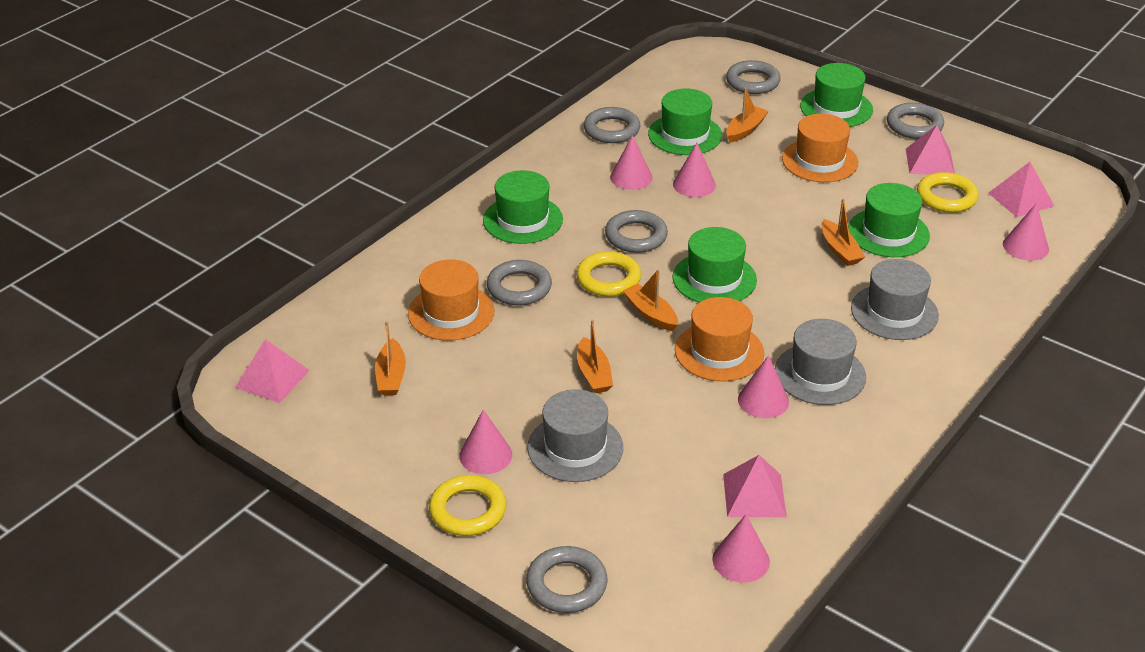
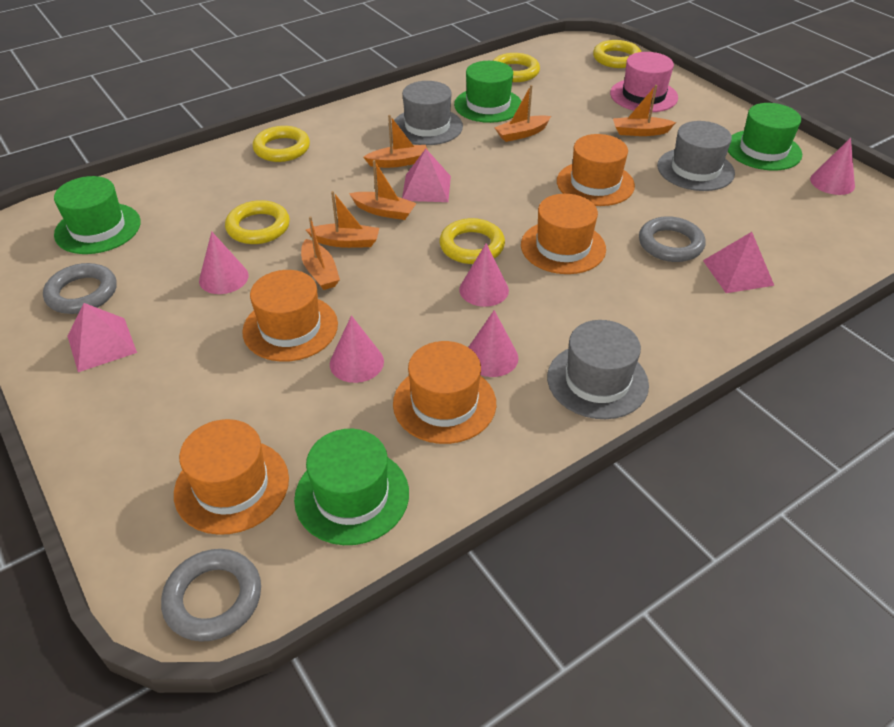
green hat: [483,170,563,244] [648,89,722,155] [673,227,757,303] [800,63,873,127] [848,183,930,257] = 5 -> [54,176,141,254] [294,429,409,545] [454,61,522,123] [728,103,802,171] = 4
grey ring: [487,260,552,306] [526,546,608,613] [584,107,640,143] [605,210,668,253] [726,60,781,94] [887,103,944,139] = 6 -> [43,263,116,314] [161,549,261,642] [639,216,706,262] = 3
orange boat: [375,321,406,395] [577,319,613,393] [623,269,678,331] [726,88,769,143] [822,198,865,266] = 5 -> [301,217,340,290] [306,191,379,248] [349,160,417,220] [363,115,428,168] [494,85,551,142] [613,85,676,136] = 6
orange hat: [408,260,494,340] [675,297,764,381] [782,114,858,182] = 3 -> [174,419,289,535] [242,270,338,362] [393,341,496,444] [521,194,606,274] [557,134,635,206] = 5
pink cone: [459,409,512,474] [610,135,653,190] [673,143,716,197] [713,514,770,583] [738,355,789,418] [1003,203,1049,261] = 6 -> [199,232,249,294] [330,315,384,383] [459,243,509,307] [468,310,519,377] [810,138,855,195] = 5
pink hat: none = 0 -> [610,52,678,112] = 1
pink pyramid: [235,339,310,403] [723,455,787,517] [906,125,955,175] [989,162,1054,217] = 4 -> [67,303,137,372] [402,149,451,202] [703,232,774,293] = 3
yellow ring: [429,475,506,536] [576,251,641,297] [917,172,979,213] = 3 -> [225,200,290,244] [253,126,310,162] [439,218,505,264] [493,53,540,82] [593,40,642,68] = 5

